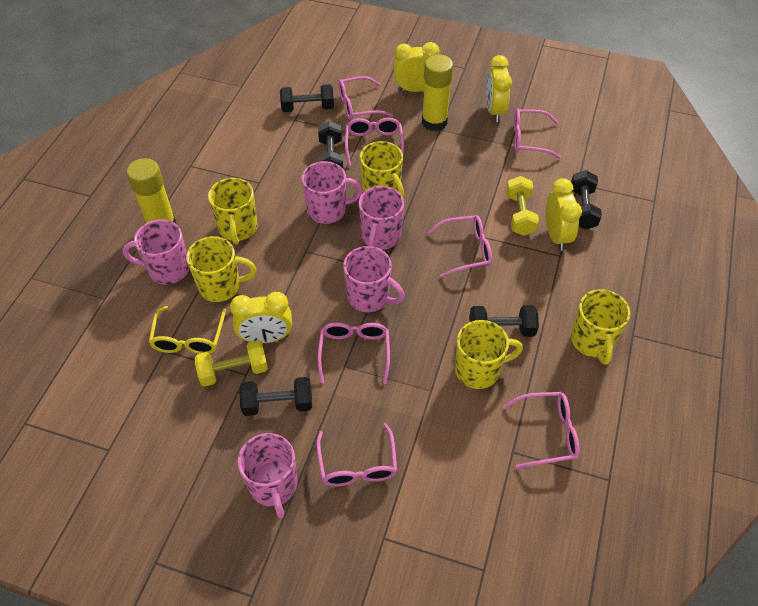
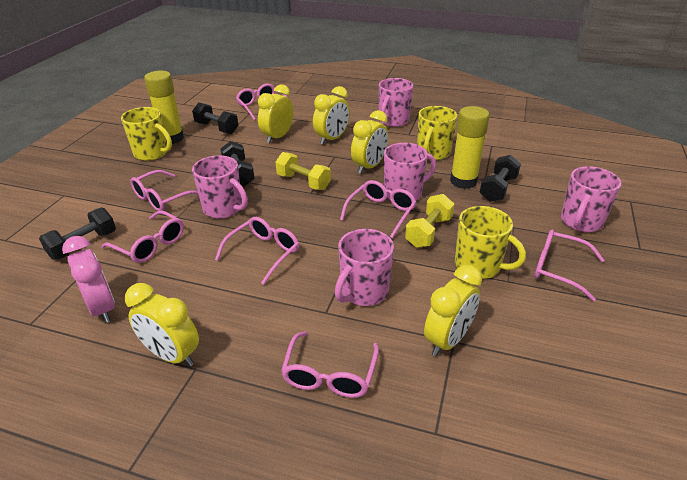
black dumbbell: [239,377,312,416] [280,84,334,112] [318,121,343,168] [469,305,539,337] [571,170,602,230] = 5 -> [39,207,116,260] [192,102,238,134] [220,141,254,187] [479,155,521,202] = 4
pink clock: none = 0 -> [62,236,115,323] = 1
yellow clock: [230,292,292,343] [393,42,439,92] [486,55,512,122] [546,178,582,251] = 4 -> [125,283,199,367] [258,84,293,143] [313,86,350,144] [351,110,388,174] [424,265,482,356] = 5
yellow glasses: [149,306,226,354] = 1 -> none = 0
yellow mug: [186,236,256,302] [208,178,258,244] [360,141,404,197] [455,320,523,389] [571,289,630,365] = 5 -> [121,107,172,161] [417,106,457,160] [455,206,526,279] = 3

